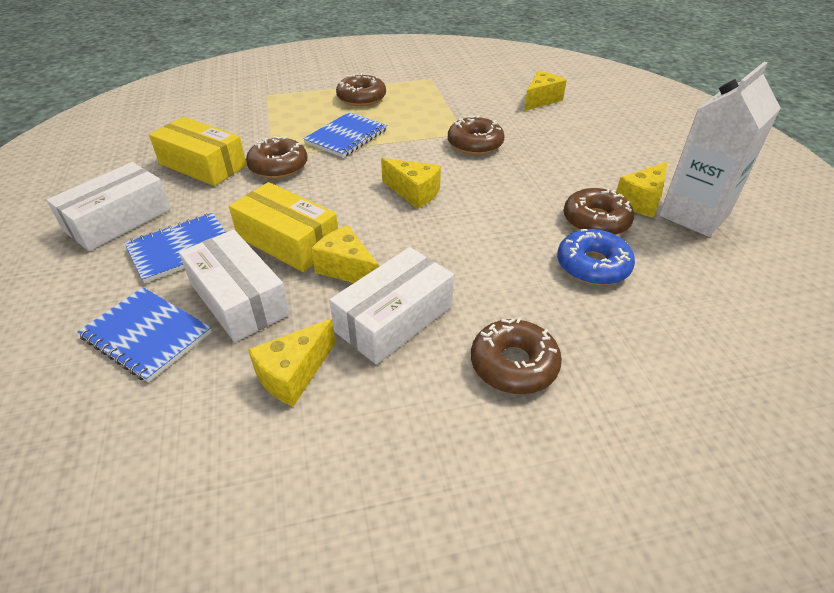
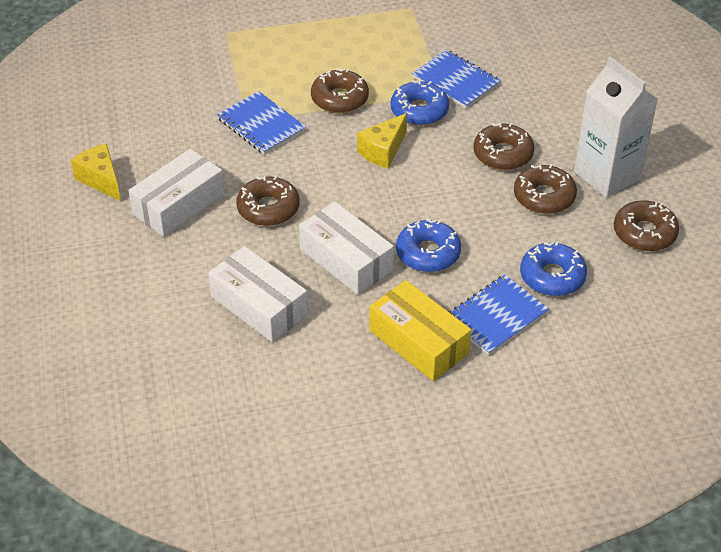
blue donut: [557,229,635,285] = 1 -> [390,80,449,126] [396,219,461,272] [520,241,587,296] = 3
yellow box: [149,117,247,186] [229,182,338,272] = 2 -> [369,280,471,381] = 1
yellow cheese: [248,319,336,407] [311,225,379,283] [381,158,441,209] [524,71,567,111] [616,162,667,218] = 5 -> [71,144,121,201] [357,113,407,169] = 2

